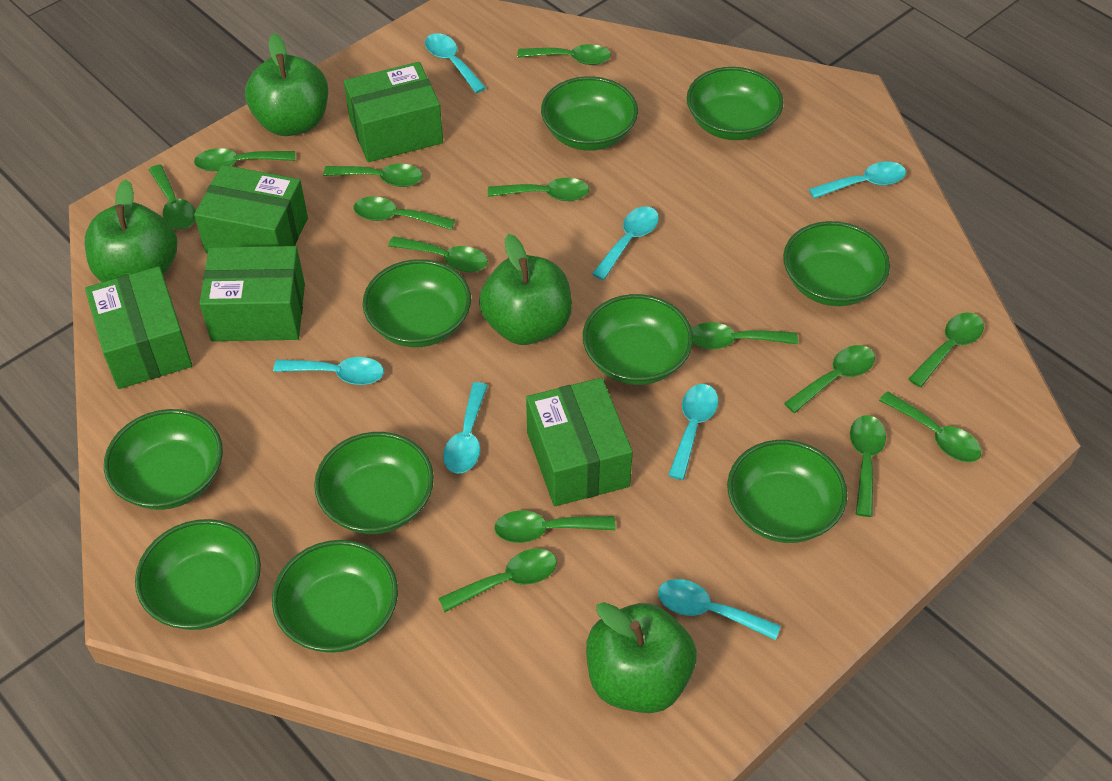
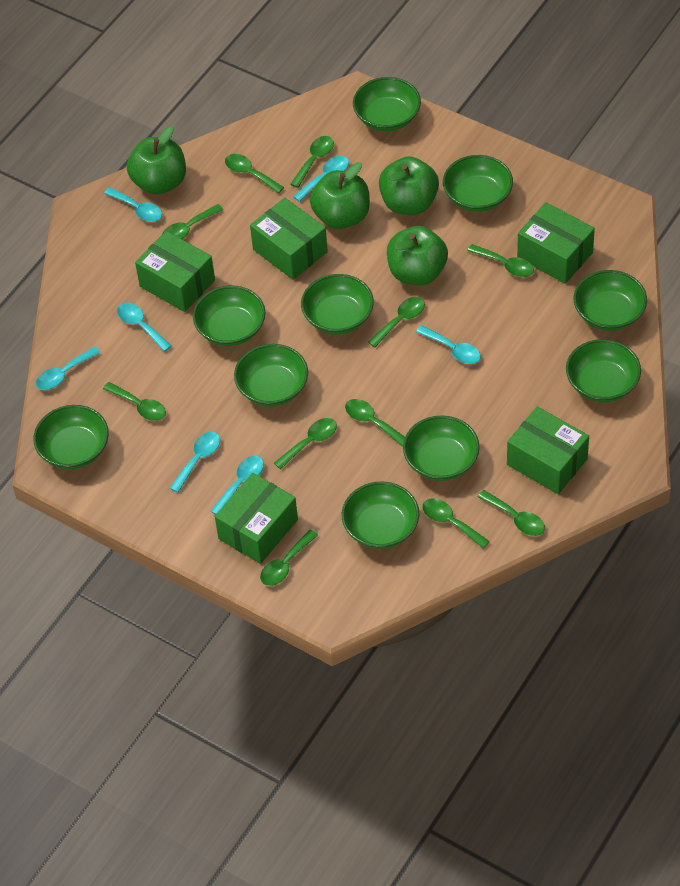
green spoon: [149,165,196,229] [194,148,295,171] [323,164,423,187] [353,196,455,230] [388,236,488,272] [439,548,557,612] [488,178,589,201] [494,510,616,543] [517,44,611,65] [691,322,798,349] [784,345,875,413] [850,415,886,517] [879,392,981,462] [908,312,984,387] = 14 -> [103,382,166,421] [162,204,223,239] [225,154,284,193] [260,529,318,586] [274,418,337,469] [290,136,334,188] [345,399,405,447] [368,297,425,347] [422,498,490,548] [467,244,534,277] [478,490,545,536] = 11

